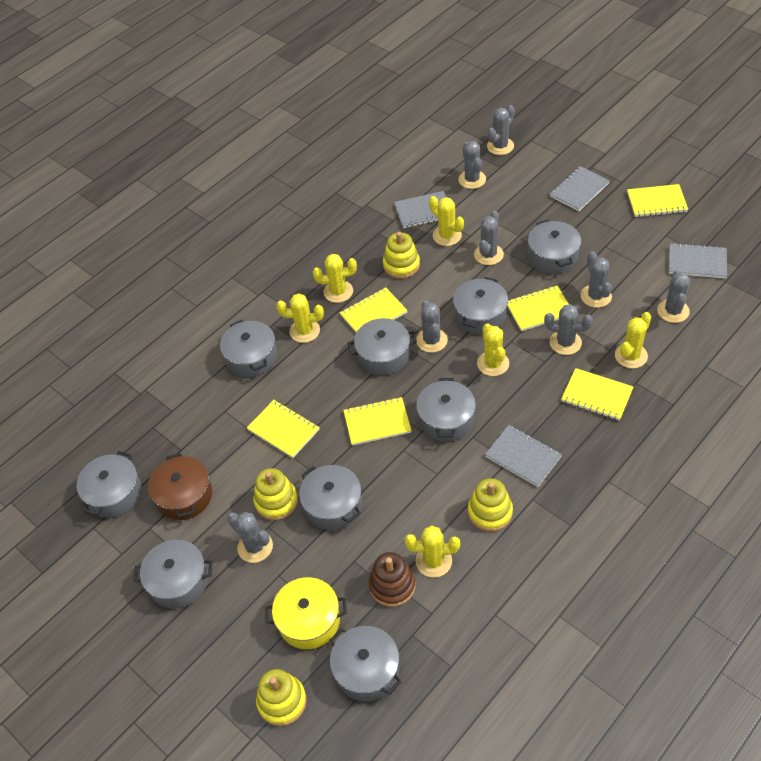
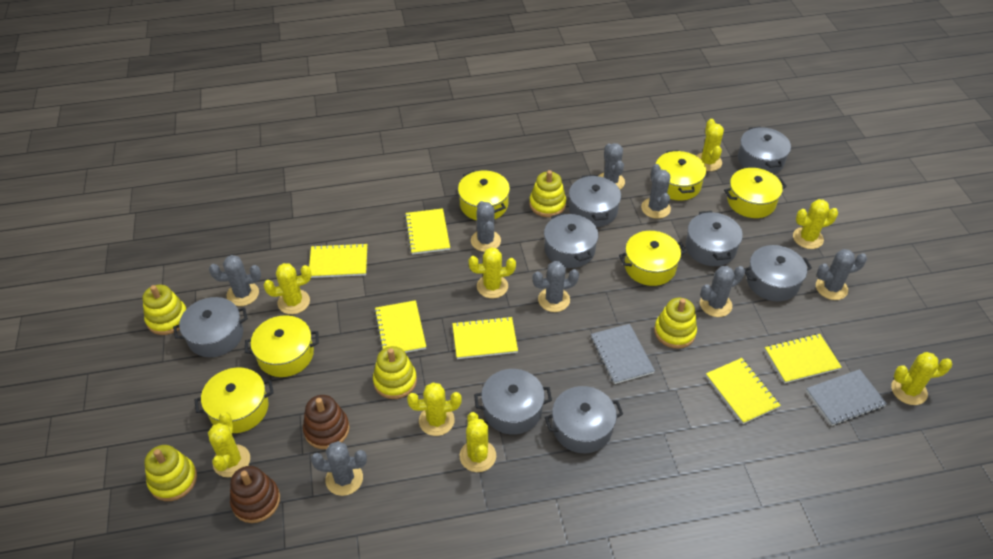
brown pot: [148,453,212,520] = 1 -> none = 0
brown stacking toy: [369,552,416,607] = 1 -> [230,466,280,523] [303,395,349,449] = 2
grey notebook: [394,191,446,228] [485,425,562,487] [550,166,609,211] [669,243,727,278] = 4 -> [591,324,655,384] [806,369,887,426] = 2
grey pot: [77,451,142,518] [133,540,212,608] [220,320,277,377] [299,465,362,530] [329,626,401,701] [348,318,417,375] [416,378,476,442] [453,277,508,334] [528,220,581,274] = 9 -> [173,297,248,357] [474,369,552,435] [544,213,598,268] [545,386,623,453] [569,175,621,227] [686,211,743,266] [738,126,791,174] [744,245,812,301] = 8
yellow cactus: [276,293,324,343] [313,254,357,303] [405,526,460,578] [429,196,464,246] [477,323,509,376] [615,312,651,368] = 6 -> [208,412,250,478] [263,263,312,314] [407,383,462,436] [460,412,496,472] [468,247,516,298] [696,119,724,171] [793,199,838,249] [891,352,953,405] = 8
yellow pot: [265,577,347,649] = 1 -> [195,368,273,433] [245,315,319,377] [458,170,510,220] [619,231,686,286] [656,150,706,201] [724,168,787,218] = 6
yellow stacking toy: [253,468,298,520] [256,669,307,726] [383,232,420,279] [468,478,513,532] = 4 -> [142,285,186,335] [144,445,197,501] [373,346,417,399] [529,170,566,217] [654,298,697,349] = 5

